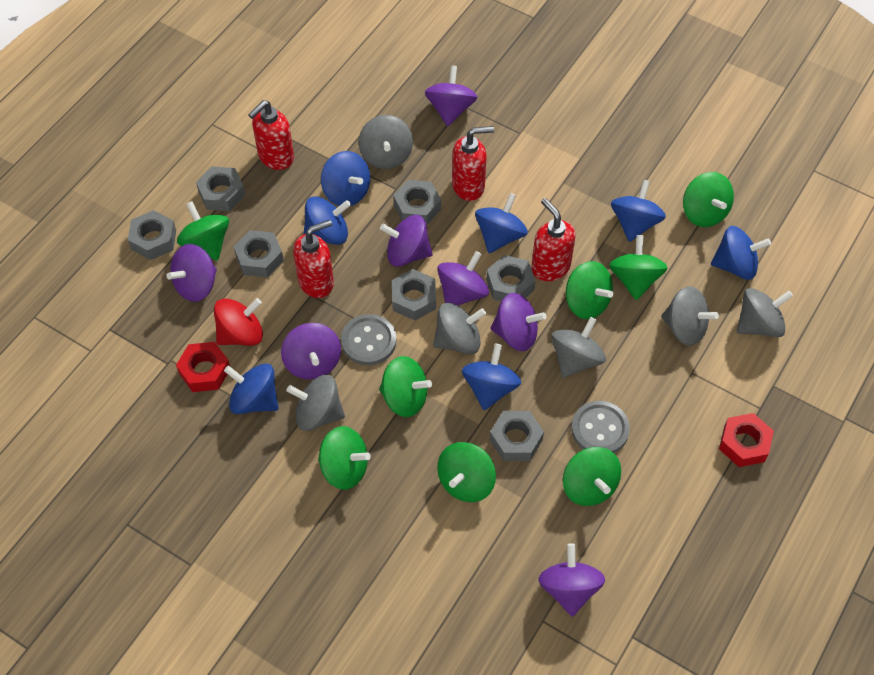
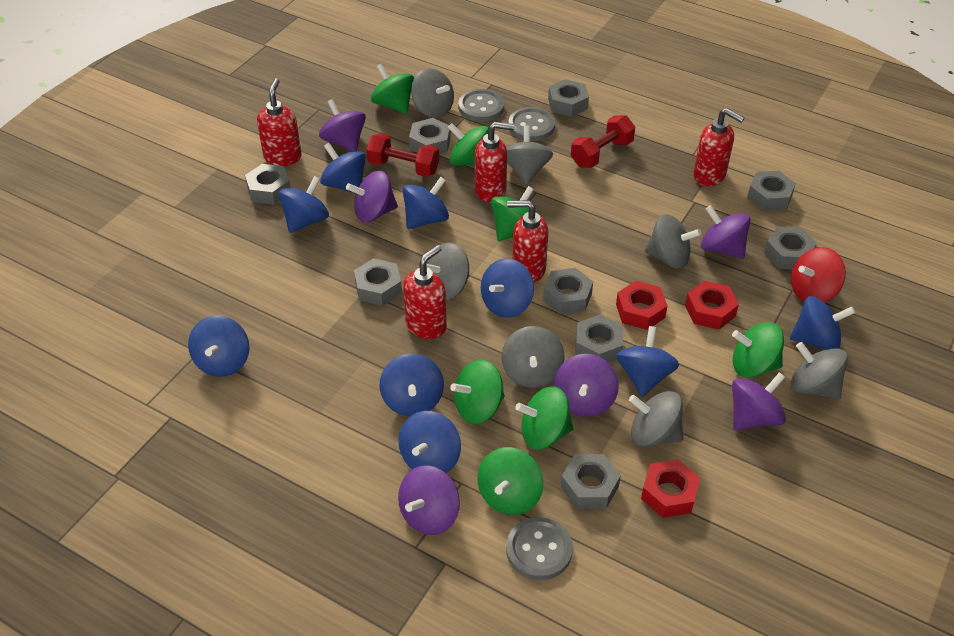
blue spinning top: [224,364,278,414] [303,196,351,245] [321,151,370,206] [462,344,521,410] [475,193,528,253] [611,179,666,242] [711,226,771,280] = 7 -> [188,315,249,377] [279,176,329,233] [320,143,366,194] [380,354,444,416] [399,411,461,473] [403,177,449,229] [481,258,534,318] [616,326,679,397] [790,296,855,350] = 9
green spinning top: [177,201,229,261] [318,426,371,490] [379,356,432,417] [437,442,496,502] [563,447,621,506] [566,261,613,319] [609,235,667,300] [683,172,734,227] = 8 -> [371,64,414,114] [448,123,488,166] [450,360,505,424] [477,447,543,515] [491,186,534,241] [515,386,573,449] [732,322,784,378] = 7
grey button: [341,314,396,365] [571,401,630,453] = 2 -> [458,89,504,122] [506,517,573,580] [508,107,555,141] = 3
grey nut: [128,210,176,260] [196,166,245,211] [233,230,284,278] [392,269,436,321] [393,180,441,225] [486,255,535,301] [489,411,544,461] = 7 -> [245,164,291,205] [354,258,402,306] [409,118,451,154] [543,268,593,315] [548,79,589,117] [561,454,621,509] [575,315,623,362] [747,171,796,211] [764,227,817,269] = 9
grey spinning top: [287,375,345,431] [359,115,413,169] [433,303,486,355] [551,317,606,378] [661,286,719,346] [737,288,793,337] = 6 -> [411,68,454,118] [426,242,469,300] [502,326,564,388] [506,126,553,185] [629,391,683,447] [645,214,701,269] [791,342,848,399] = 7
purple spinning top: [167,244,217,302] [281,323,341,380] [380,215,433,267] [425,65,478,126] [437,251,489,306] [490,293,546,351] [538,543,605,617] = 7 -> [319,99,366,152] [346,171,398,222] [398,465,460,535] [554,354,619,417] [701,205,751,259] [732,372,786,431] = 6
red dumbbell: none = 0 -> [366,133,439,177] [571,115,635,168] = 2
red nut: [176,342,230,392] [719,413,774,467] = 2 -> [616,281,668,330] [641,459,700,518] [685,281,739,330] = 3
red soap dispenser: [248,100,294,170] [293,220,334,298] [452,126,494,201] [531,198,576,281] = 4 -> [257,78,302,166] [403,245,447,339] [475,122,515,203] [507,200,548,283] [693,108,745,186] = 5

